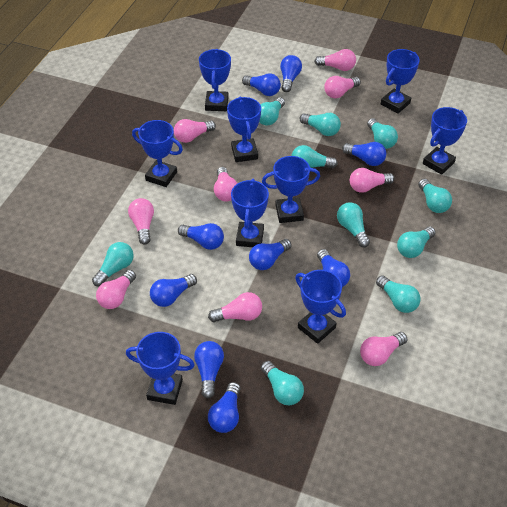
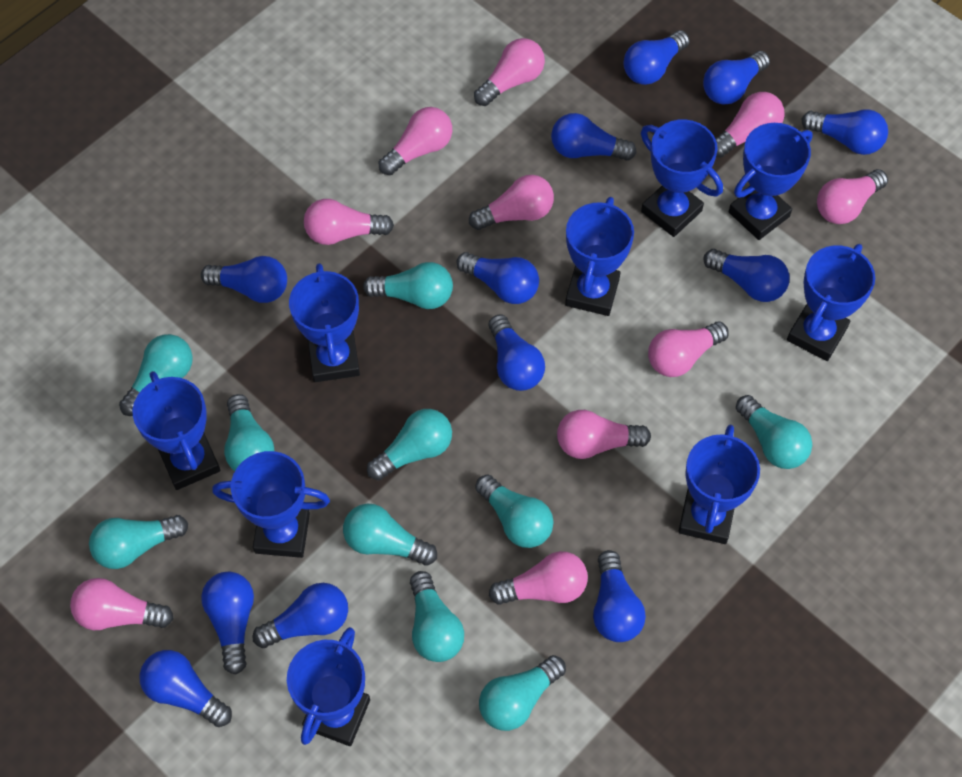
blue light bulb: [150,274,197,307] [178,223,224,250] [194,341,224,398] [208,382,241,433] [242,73,281,96] [249,239,292,270] [280,55,302,92] [317,249,350,287] [342,142,386,166] = 9 -> [139,650,232,727] [201,256,287,303] [201,572,254,675] [253,583,348,648] [456,252,539,304] [489,314,545,391] [551,113,637,161] [593,550,646,642] [623,30,690,85] [703,51,770,105] [703,249,790,302] [802,109,888,155] = 12
pink light bulb: [96,270,136,309] [128,198,154,245] [174,119,216,143] [208,292,262,322] [214,167,238,201] [314,49,356,71] [324,76,361,98] [350,168,395,193] [360,332,408,366] = 9 -> [70,578,174,630] [304,199,394,245] [379,107,452,175] [469,175,554,230] [474,38,545,106] [489,551,588,605] [557,410,651,459] [648,322,729,377] [715,92,784,158] [817,169,888,224] = 10

